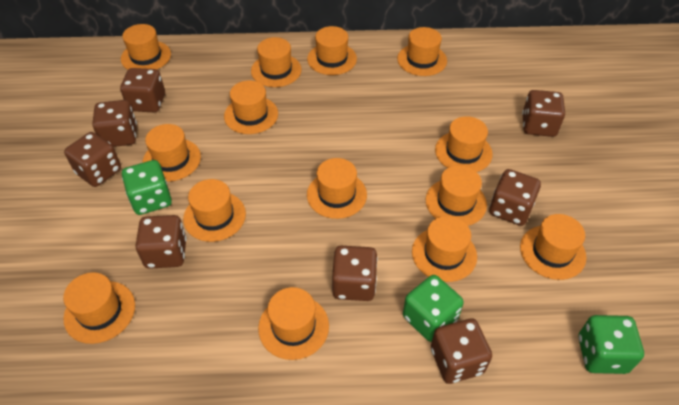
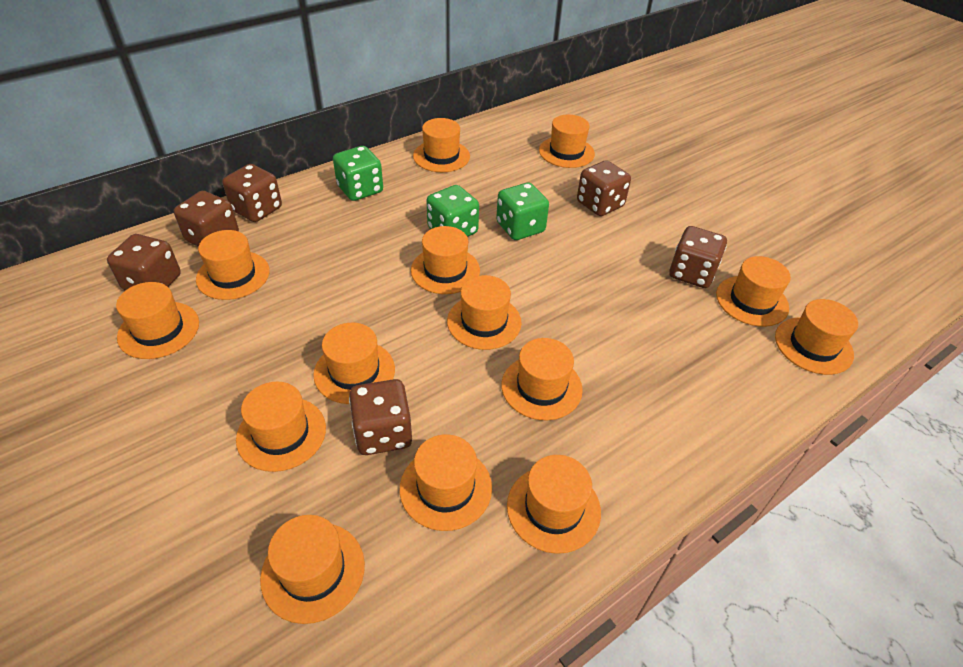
brown dice: [64,132,121,187] [92,100,137,147] [120,68,165,112] [135,215,187,269] [332,246,378,301] [431,319,492,384] [489,169,541,226] [522,90,565,137] = 8 -> [107,234,181,291] [174,191,239,247] [222,164,282,222] [349,379,412,455] [577,160,631,216] [669,226,727,288] = 6

